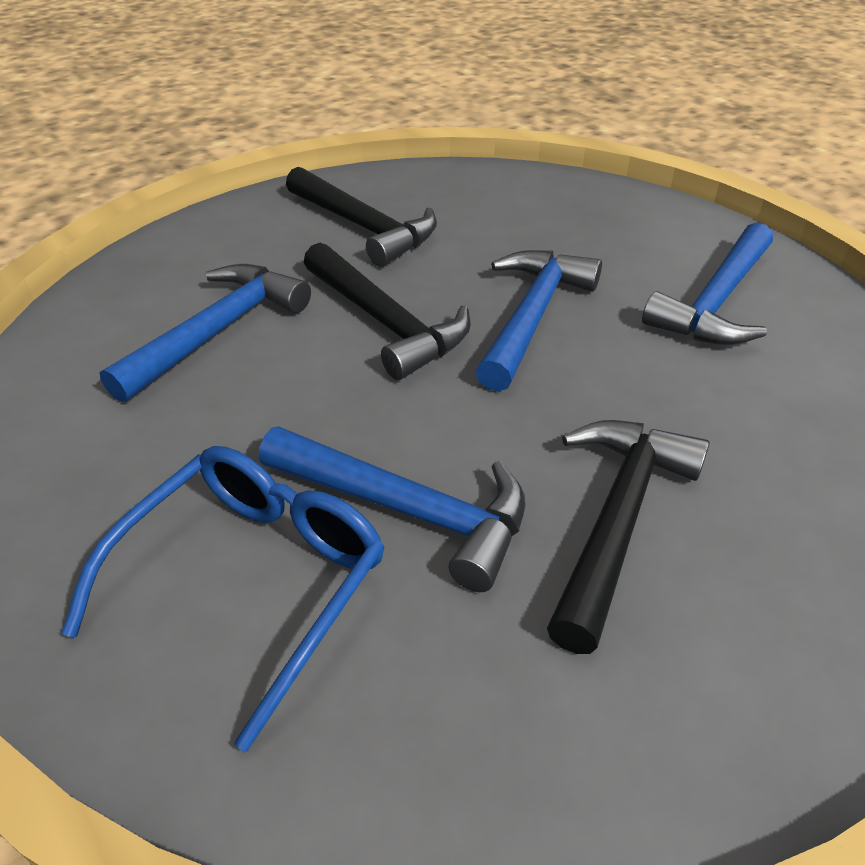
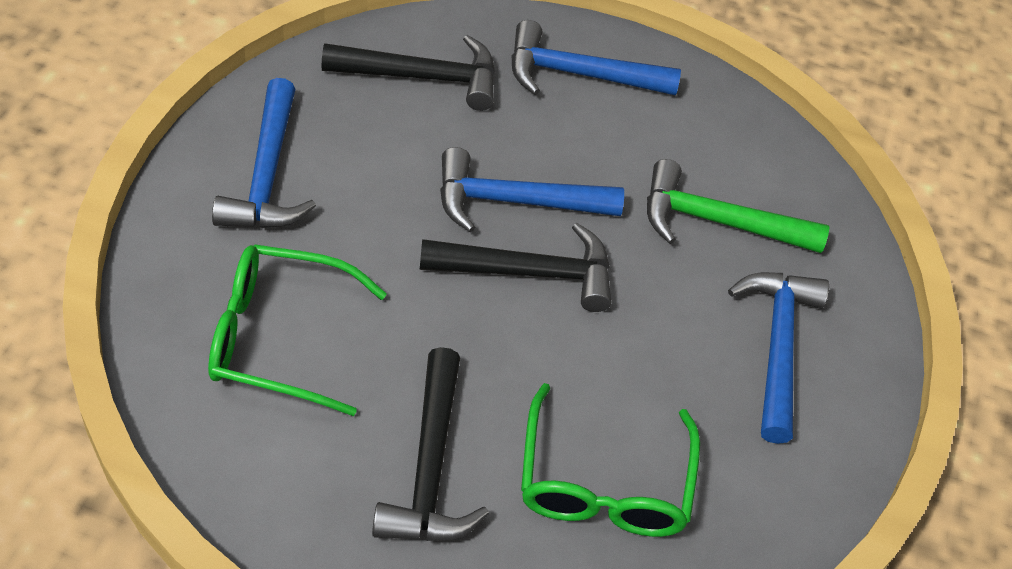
blue glasses: [62,446,385,752] = 1 -> none = 0
green glasses: none = 0 -> [208,244,387,416] [521,383,700,537] = 2
green hammer: none = 0 -> [647,159,829,253] = 1

